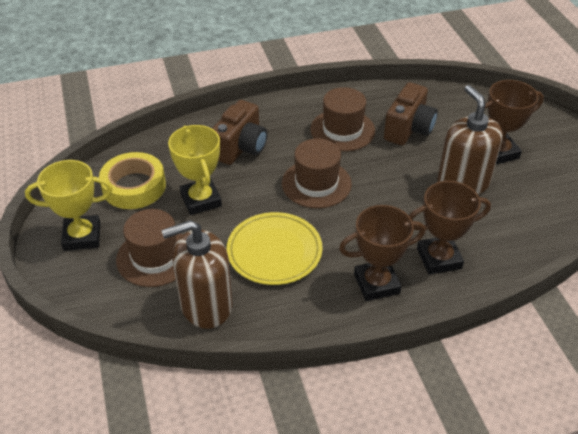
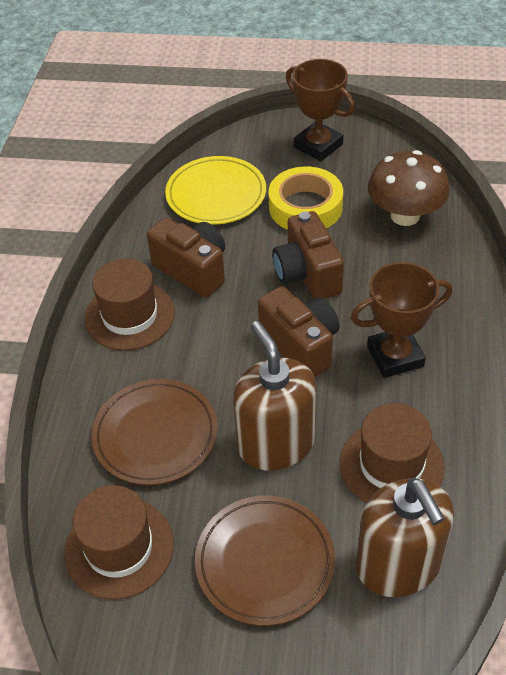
brown camera: [212,100,268,165] [384,82,438,145] = 2 -> [147,218,225,298] [258,286,340,377] [272,211,344,299] = 3
brown mushroom: none = 0 -> [368,150,450,226] = 1
brown plate: none = 0 -> [91,379,218,485] [195,496,335,626] = 2
brown trophy: [339,205,425,301] [409,181,491,275] [485,80,544,164] = 3 -> [286,59,355,161] [351,262,453,378] = 2
yellow trophy: [25,160,113,251] [168,125,222,215] = 2 -> none = 0

